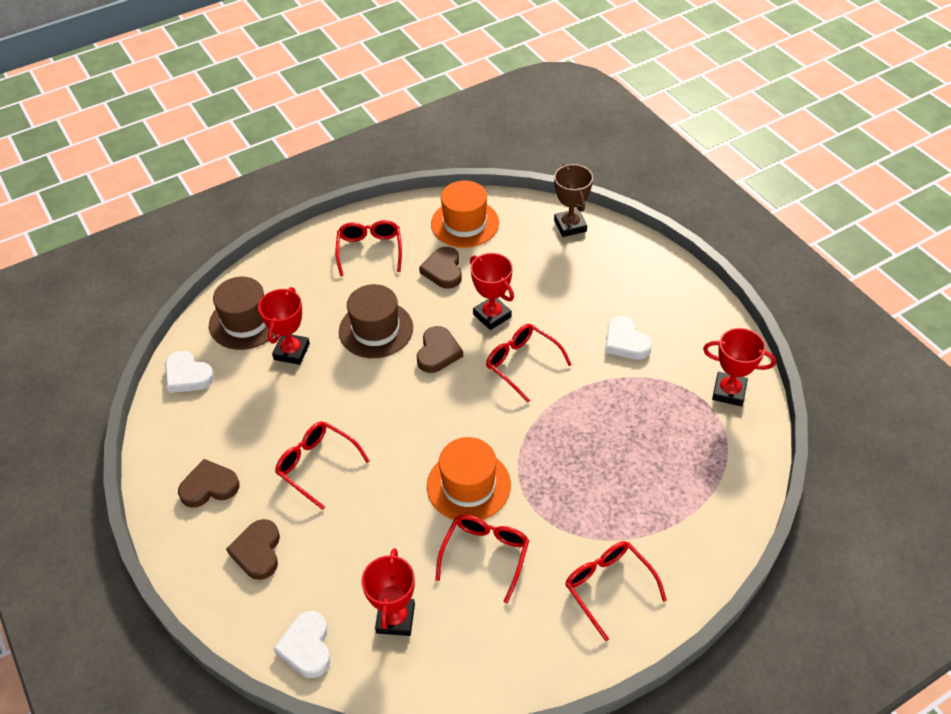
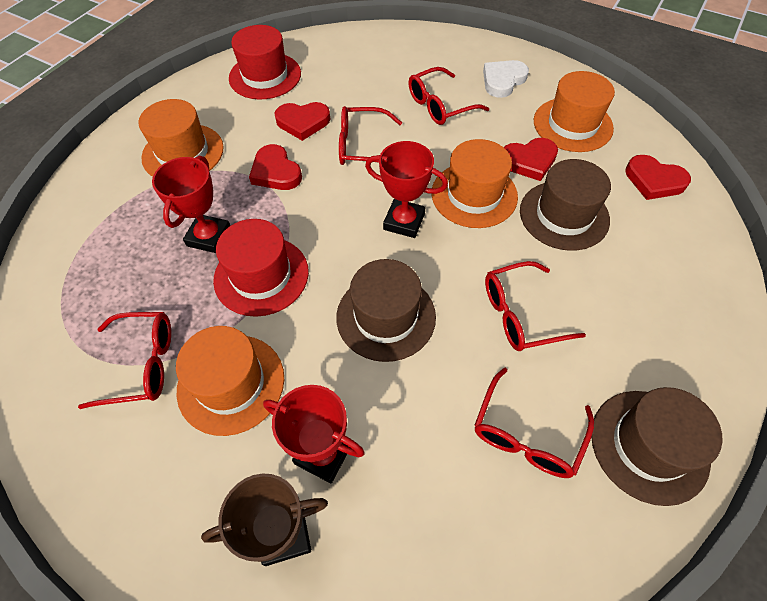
brown hat: [209,277,276,350] [339,284,413,358] = 2 -> [336,259,436,362] [520,159,611,251] [591,387,723,506] = 3
brown heart: [178,459,240,508] [226,519,280,580] [417,326,463,373] [419,247,462,289] = 4 -> none = 0
orange hat: [427,437,511,520] [431,181,499,248] = 2 -> [138,99,224,177] [176,326,284,436] [432,139,518,228] [534,71,615,152] = 4
red hat: none = 0 -> [213,219,309,317] [229,25,301,99] = 2
red heart: none = 0 -> [249,144,302,190] [274,102,330,141] [504,138,558,181] [625,155,691,200] = 4
red trophy: [258,287,310,365] [361,548,415,636] [470,253,514,330] [703,328,776,406] = 4 -> [152,156,230,253] [263,385,365,483] [365,141,448,238] = 3
white heart: [165,351,214,393] [273,611,331,678] [605,316,652,359] = 3 -> [483,60,529,98] = 1

